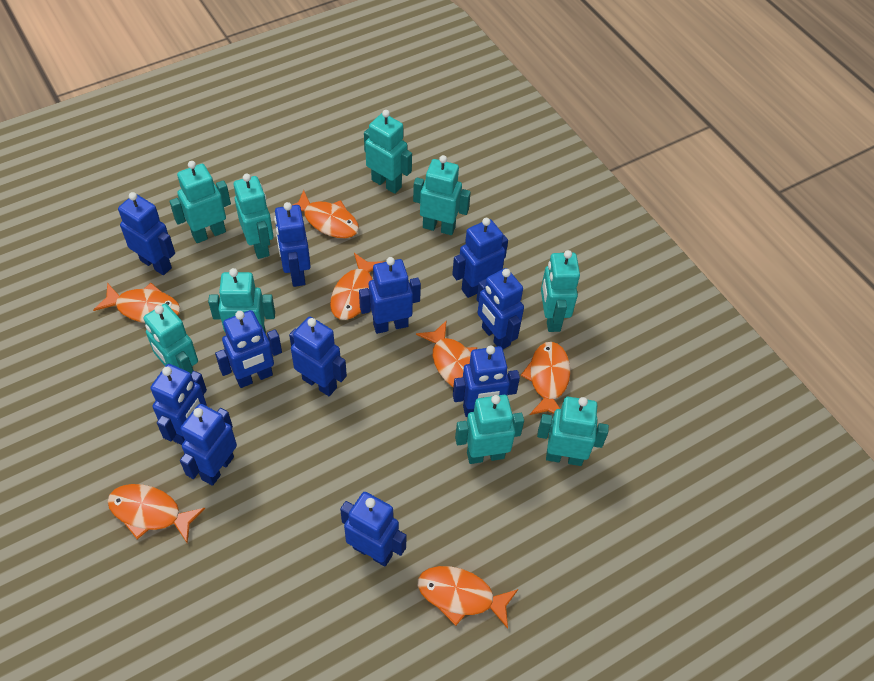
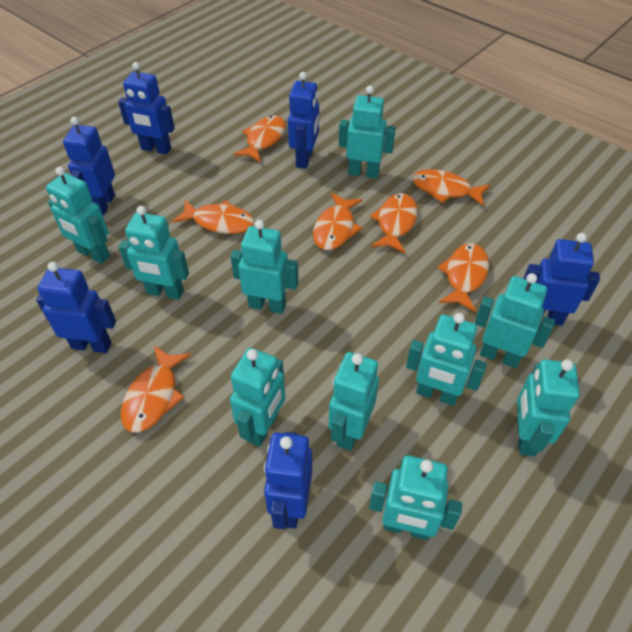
blue robot: [118,192,175,275] [150,364,207,445] [180,404,237,486] [215,310,282,388] [274,202,311,287] [289,316,347,396] [340,492,407,566] [359,257,421,334] [452,218,508,298] [453,345,520,417] [476,268,524,349] = 11 -> [36,262,116,353] [63,117,115,215] [118,62,175,155] [264,432,312,529] [288,72,319,169] [523,233,600,326] = 6
turquoise robot: [143,304,198,373] [169,161,231,243] [208,268,275,334] [234,174,274,259] [364,110,412,194] [413,155,471,235] [455,395,524,464] [537,397,609,466] [541,250,580,332] = 9 -> [46,167,110,264] [119,206,189,300] [230,220,298,314] [230,348,285,447] [328,352,379,451] [339,86,396,179] [369,455,462,540] [406,313,487,406] [475,273,555,368] [517,359,580,456] = 10

